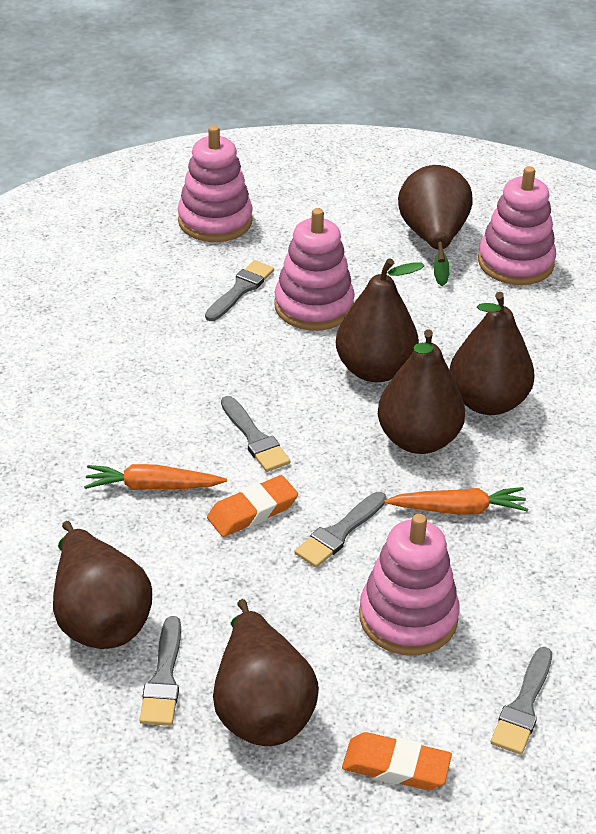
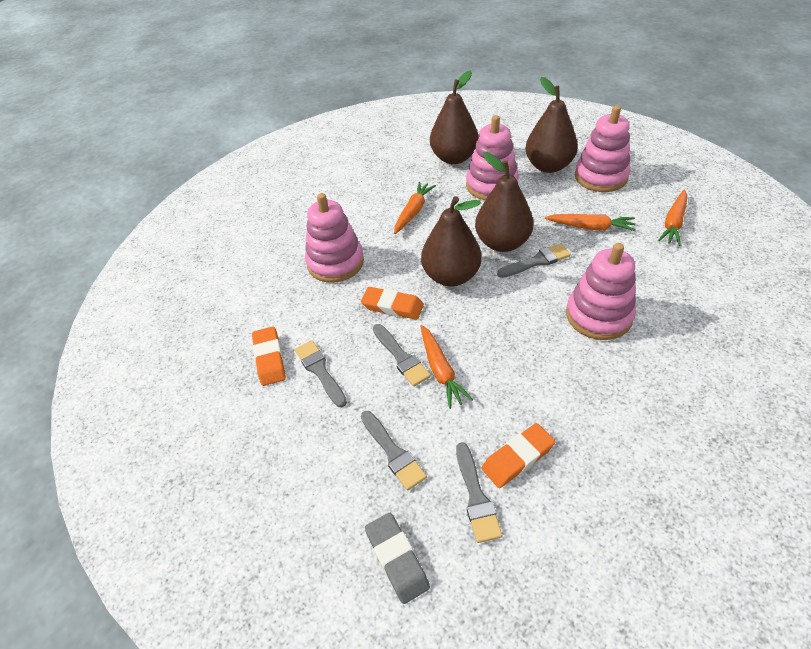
brown pear: [53,521,152,649] [213,599,319,746] [336,258,425,382] [378,329,465,454] [398,165,472,286] [449,292,535,415] = 6 -> [421,196,482,287] [430,70,479,164] [475,152,534,252] [525,77,578,173] = 4
grey eraser: none = 0 -> [365,513,430,604] = 1
orange carrot: [84,464,227,490] [384,487,528,515] = 2 -> [394,182,436,234] [420,325,473,409] [545,214,636,231] [658,190,687,246] = 4
orange eraser: [207,475,298,537] [342,732,452,790] = 2 -> [252,326,286,386] [361,287,424,320] [481,423,555,488] = 3

